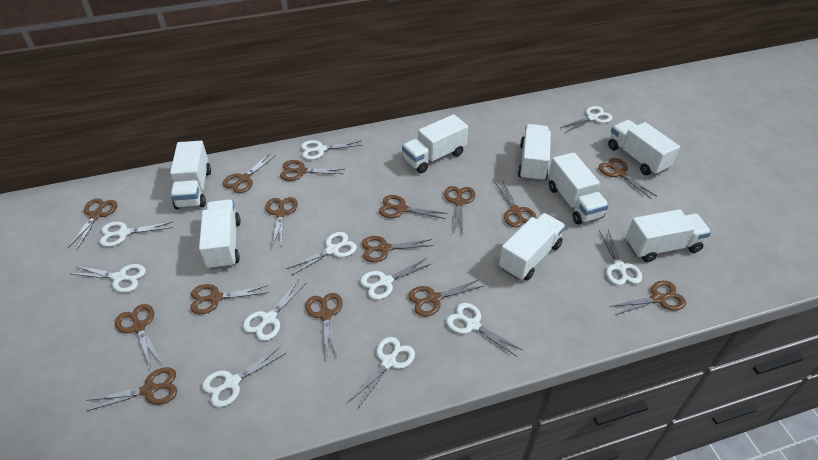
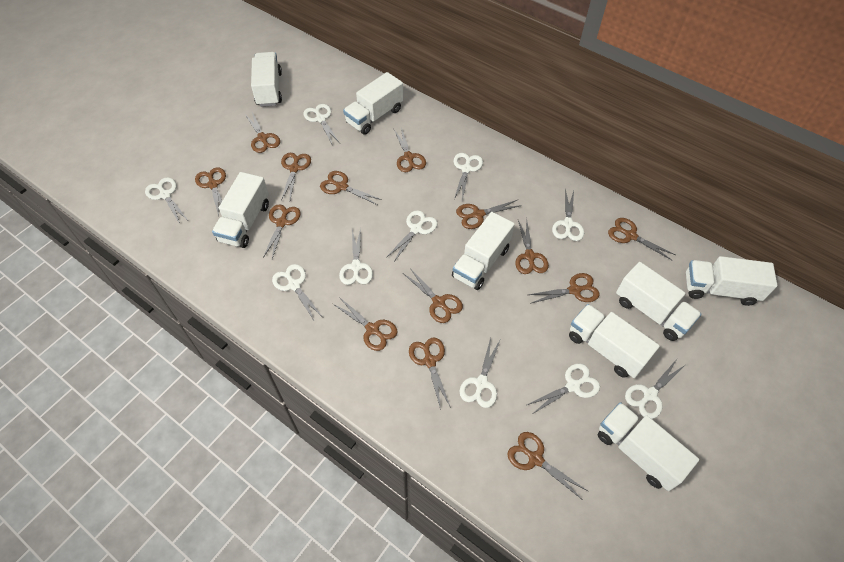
brown scissors: [68,198,117,250] [86,367,177,411] [115,304,162,368] [190,284,269,314] [223,153,276,194] [266,197,298,247] [280,160,344,181] [306,293,343,359] [362,236,434,262] [379,195,448,219] [408,279,484,316] [444,186,476,234] [494,179,537,227] [599,158,656,199] [609,281,686,315] = 15 -> [195,167,226,216] [245,112,280,153] [263,204,301,259] [281,153,311,201] [320,171,382,205] [333,297,398,351] [394,127,426,172] [404,268,463,323] [409,338,451,410] [456,200,522,229] [507,432,588,500] [516,219,549,274] [528,273,599,303] [608,218,676,261] = 14
white scissors: [73,264,146,293] [100,222,173,247] [202,346,286,407] [243,280,306,341] [286,232,357,276] [301,140,363,160] [349,337,415,407] [360,258,431,300] [446,303,522,357] [560,106,613,133] [599,229,642,285] = 11 -> [145,177,188,224] [272,264,322,320] [303,104,340,146] [339,228,373,285] [386,210,438,263] [454,153,483,201] [460,338,500,408] [527,363,600,415] [552,189,584,241] [625,359,685,419] = 10

